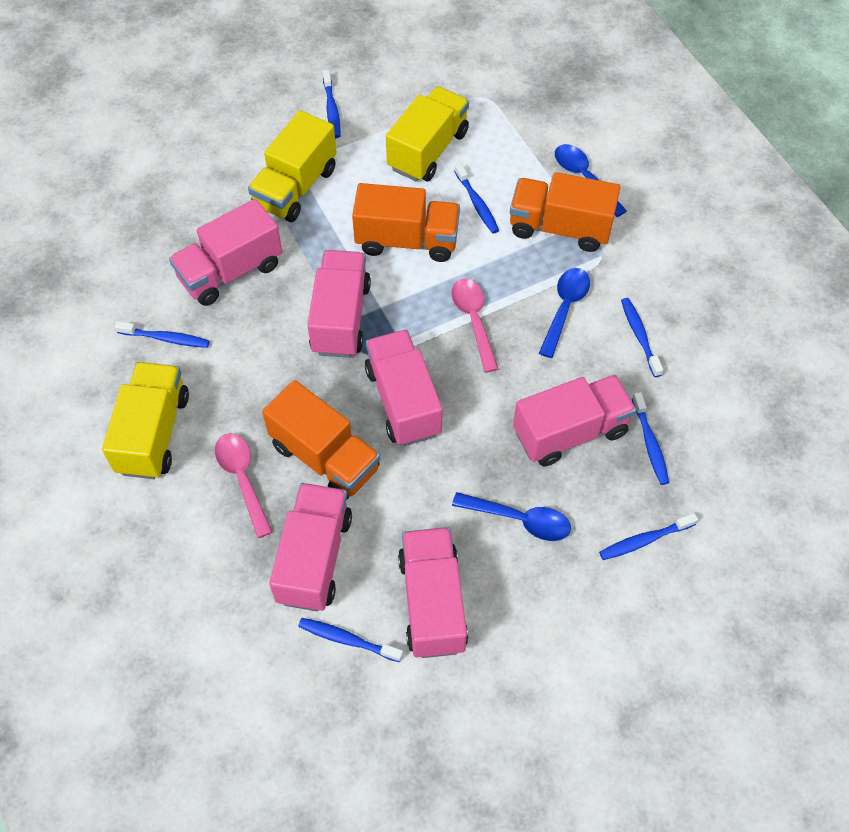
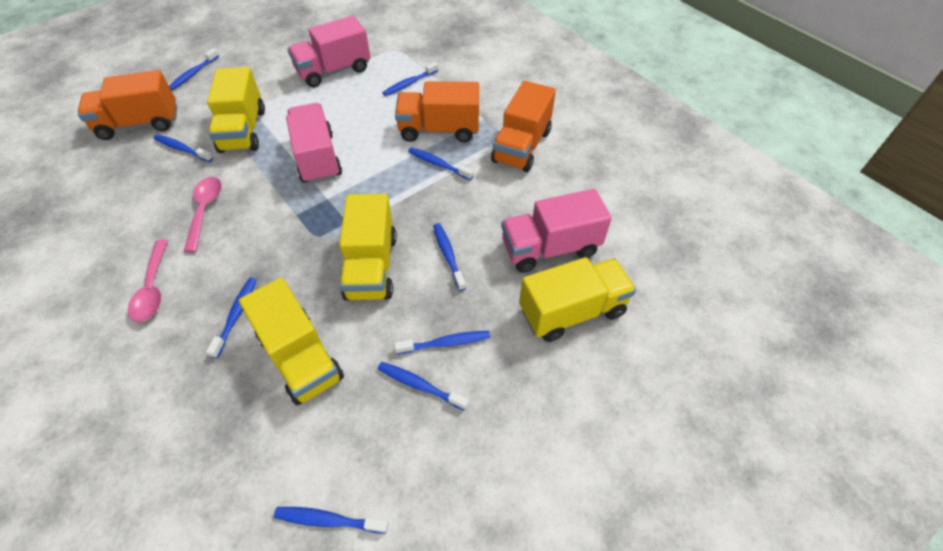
blue spoon: [452,492,571,541] [539,268,590,358] [555,144,627,217] = 3 -> none = 0
blue toothbrush: [115,321,209,348] [298,618,403,662] [323,70,340,138] [454,163,499,234] [599,513,698,560] [621,298,663,377] [632,392,669,485] = 7 -> [153,134,213,162] [169,48,219,90] [206,278,257,358] [274,507,389,534] [378,362,469,411] [382,62,439,96] [394,331,490,354] [408,147,473,180] [433,223,466,291] = 9
pink truck: [169,199,283,306] [269,483,352,611] [307,250,371,358] [365,330,443,446] [398,527,468,658] [513,375,636,467] = 6 -> [286,103,342,184] [288,16,371,87] [501,189,612,273] = 3
yellow truck: [102,362,189,479] [248,110,337,222] [386,86,469,181] = 3 -> [207,67,265,153] [239,278,344,406] [339,194,397,300] [519,257,636,342] = 4

